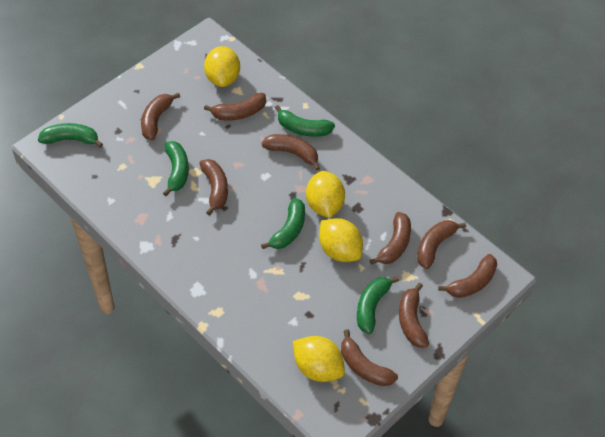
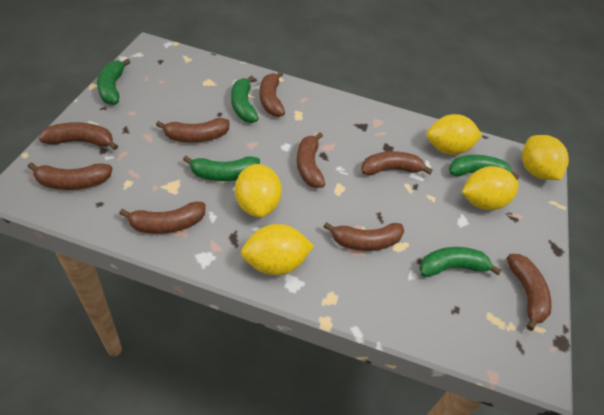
yellow lemon: [204,46,240,87] [293,336,345,382] [306,171,345,218] [319,218,363,262] = 4 -> [235,164,282,218] [241,224,314,275] [427,114,482,155] [462,166,519,210] [522,135,569,180] = 5

